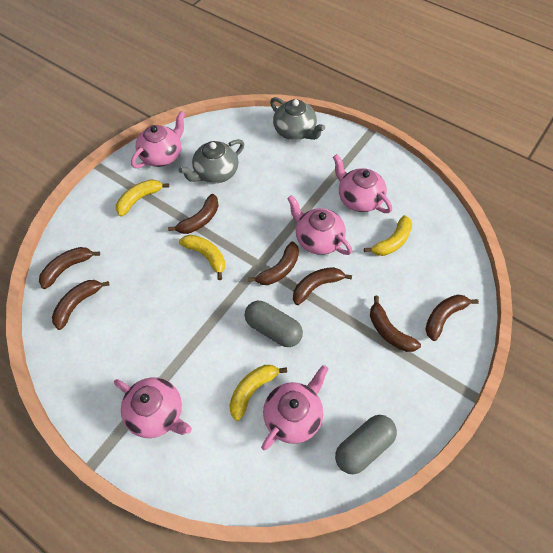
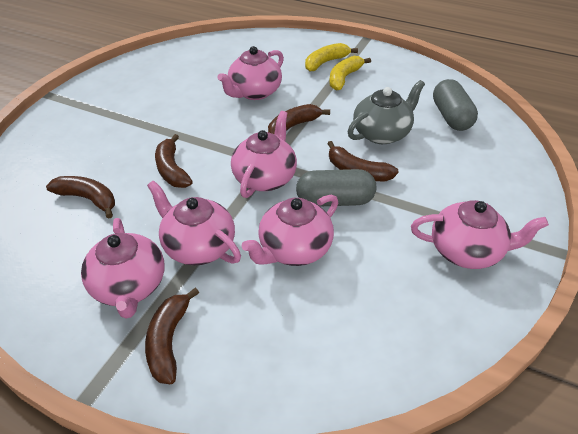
brown banana: [39,247,100,289] [52,280,110,330] [168,194,219,234] [248,241,299,285] [293,267,352,305] [370,296,421,352] [425,295,479,341] = 7 -> [46,176,115,219] [145,287,199,384] [155,134,193,188] [268,104,330,134] [327,141,399,181] = 5
grey teapot: [179,139,244,183] [270,97,325,140] = 2 -> [348,80,425,144] = 1
pink teapot: [114,378,192,438] [131,111,185,168] [261,365,329,450] [287,195,352,255] [333,154,392,213] = 5 -> [81,218,164,319] [147,180,241,265] [217,46,284,100] [231,111,297,198] [242,195,338,266] [411,200,549,269] = 6
yellow banana: [116,179,169,217] [179,235,225,280] [229,365,287,421] [364,215,412,256] = 4 -> [305,43,358,72] [329,56,371,91] = 2

